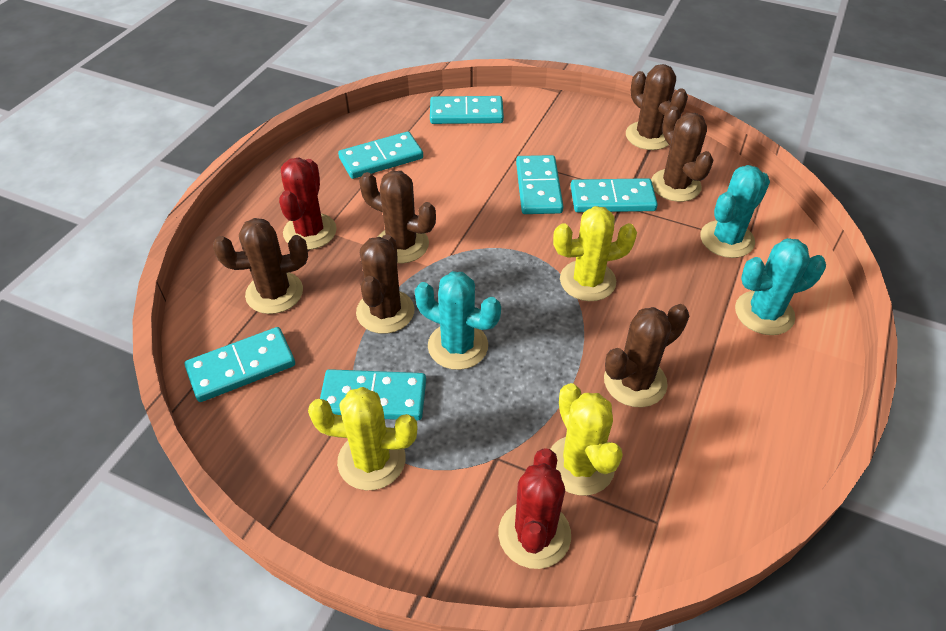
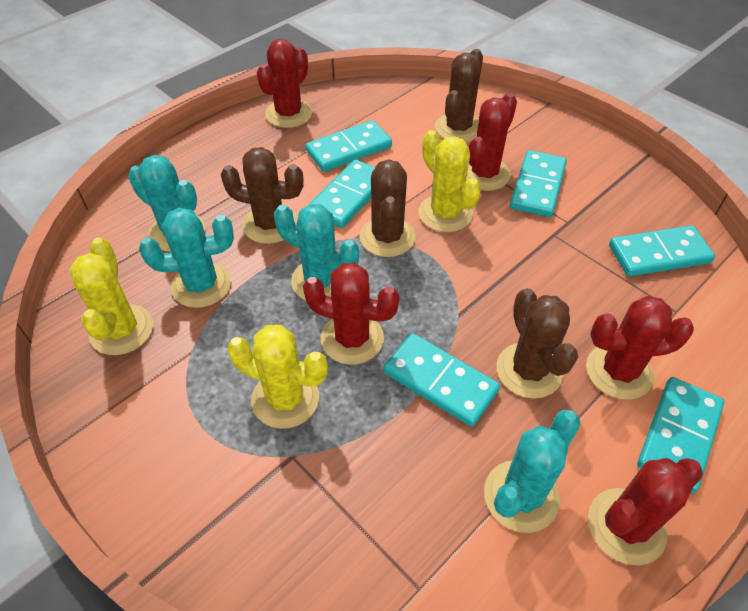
brown cactus: [213,218,308,314] [356,235,415,334] [359,171,436,263] [604,304,689,408] [626,64,688,150] [651,106,714,202] = 6 -> [221,147,304,244] [360,159,416,257] [435,49,483,142] [497,288,578,399] = 4
red cactus: [279,157,337,250] [498,448,571,569] = 2 -> [256,39,312,128] [303,262,400,365] [466,93,517,191] [586,296,694,400] [588,458,703,566] = 5
turquoise cactus: [415,271,501,370] [700,165,770,258] [735,238,826,335] = 3 -> [128,155,205,252] [139,208,234,308] [274,204,359,300] [484,410,580,533] = 4

